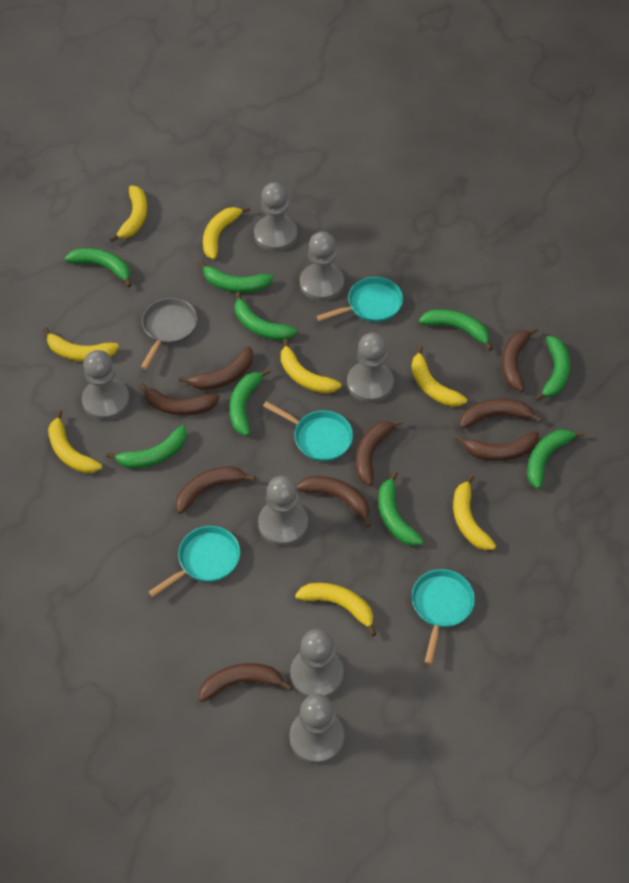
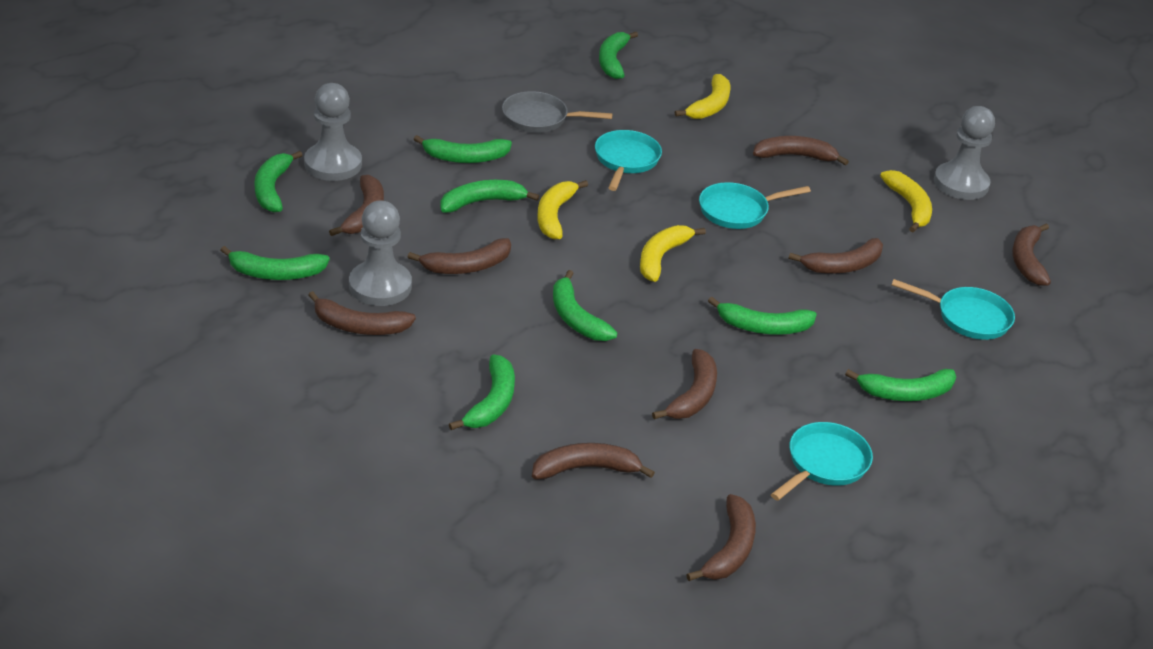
grey pawn: [82,350,130,421] [254,182,297,252] [258,476,308,546] [289,694,344,764] [290,629,344,697] [300,231,344,301] [347,333,394,403] = 7 -> [304,83,362,181] [349,201,412,306] [934,106,995,200] = 3
yellow banana: [43,327,119,362] [48,410,102,473] [109,185,147,242] [203,206,250,259] [281,339,341,394] [295,583,376,636] [411,346,467,407] [453,474,496,551] = 8 -> [537,180,588,239] [640,225,706,282] [675,74,730,119] [880,170,932,232] = 4

